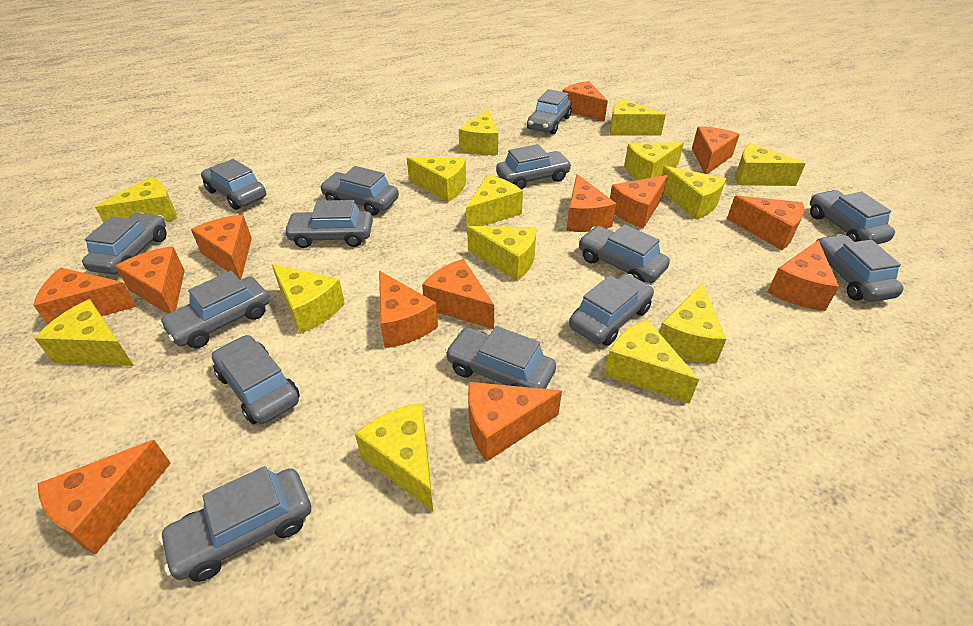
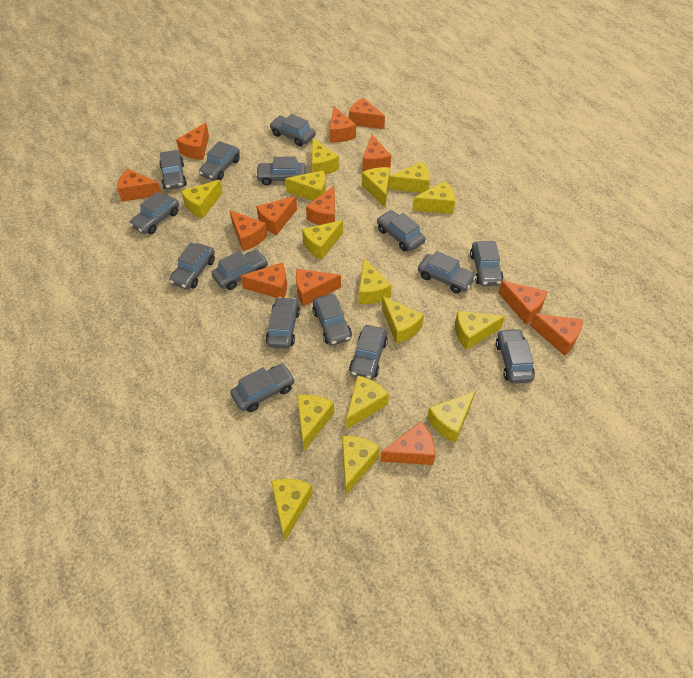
grey car: [82,213,167,274] [158,466,311,582] [159,271,270,348] [201,159,266,210] [212,335,300,424] [284,200,373,248] [320,166,399,216] [445,326,556,389] [496,144,572,190] [527,89,572,134] [569,274,654,346] [579,224,670,283] [810,190,895,244] [816,234,904,302] = 14 -> [129,192,179,234] [159,150,187,190] [169,242,215,289] [199,141,240,180] [212,249,268,290] [230,364,295,412] [256,156,306,185] [266,297,300,349] [269,114,316,147] [312,294,352,346] [349,325,388,380] [377,210,425,252] [418,251,476,294] [470,241,503,286] [496,328,535,384] = 15
yellow cheese: [34,299,134,366] [95,177,177,223] [272,264,345,334] [355,403,433,511] [407,157,466,202] [459,109,498,155] [466,175,523,227] [467,226,537,281] [604,319,699,404] [610,99,666,136] [624,142,684,180] [659,283,727,364] [661,166,726,220] [735,143,806,186] = 14 -> [181,180,223,219] [271,479,313,541] [285,170,326,201] [297,395,334,451] [302,220,343,260] [312,138,339,175] [342,436,380,495] [346,375,389,430] [359,258,391,304] [362,167,390,207] [382,296,424,344] [389,161,430,193] [413,181,455,214] [427,391,475,443] [455,311,505,350] = 15

